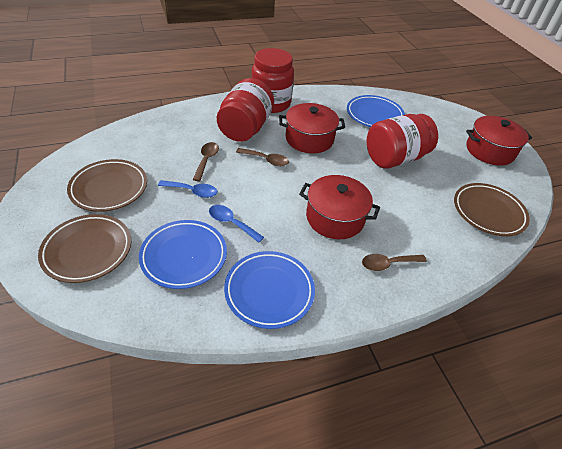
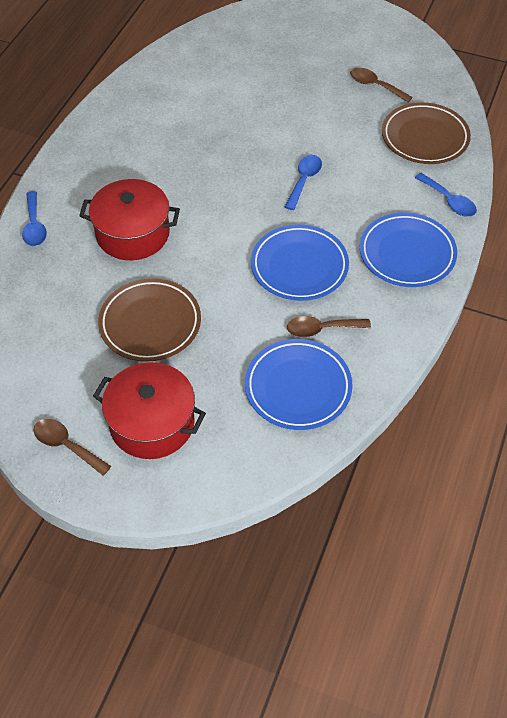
blue spoon: [158,180,217,198] [209,205,264,243] = 2 -> [22,191,47,246] [285,155,322,210] [415,173,477,217] = 3
brown plate: [38,214,131,283] [67,159,147,212] [454,183,530,236] = 3 -> [98,278,201,362] [382,102,471,164] = 2
red jar: [217,78,274,142] [251,48,294,113] [367,114,438,168] = 3 -> none = 0
red pot: [279,103,345,153] [299,175,380,239] [466,116,532,166] = 3 -> [79,179,180,260] [93,362,206,459] = 2

